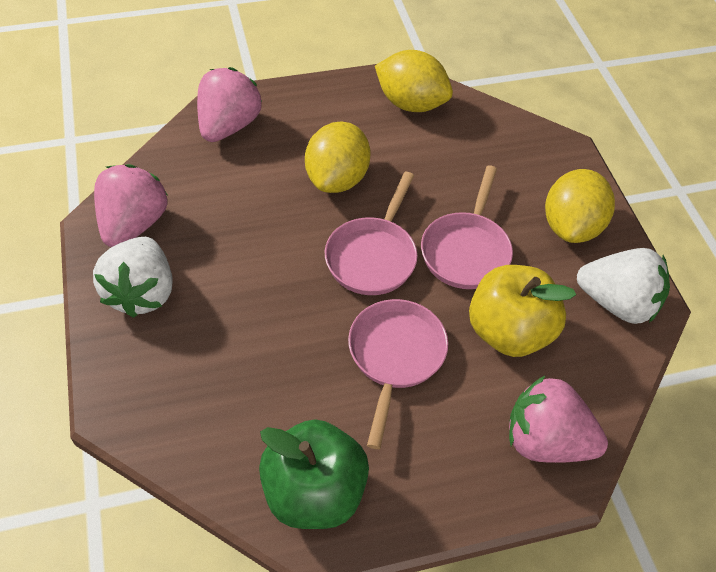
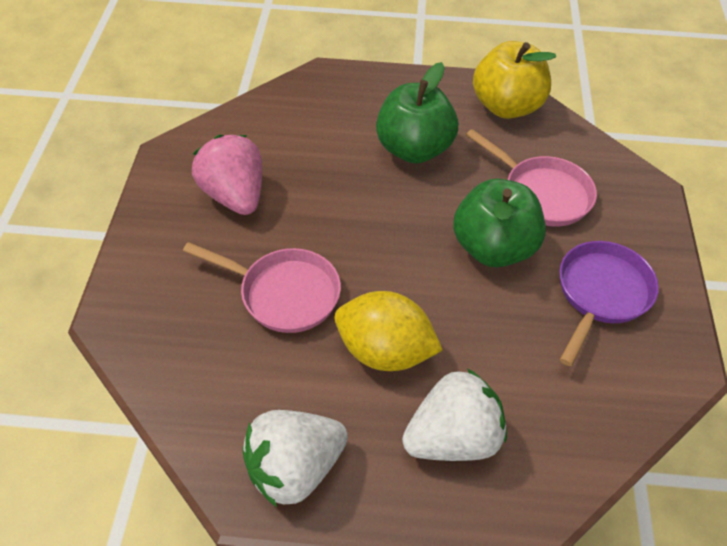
green apple: [259,419,369,529] = 1 -> [376,62,458,164] [453,179,546,267] = 2
pink pan: [325,172,417,295] [348,299,448,449] [421,165,513,289] = 3 -> [183,242,341,333] [466,129,597,226] = 2
pink strawberry: [94,164,167,247] [197,67,262,142] [509,376,608,463] = 3 -> [192,135,262,215] = 1
purple pan: none = 0 -> [559,241,659,366] = 1
yellow lemon: [305,121,370,193] [375,50,453,112] [545,169,615,243] = 3 -> [335,291,443,371] = 1

